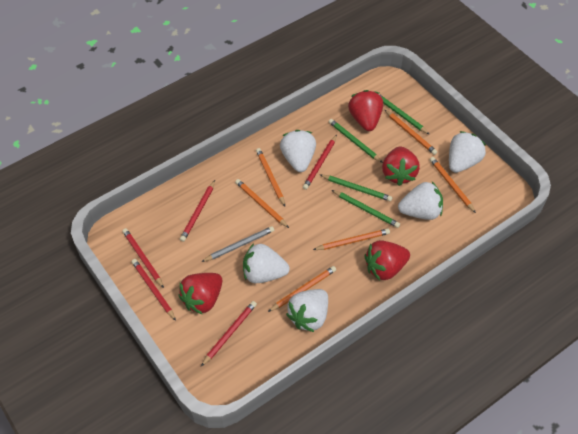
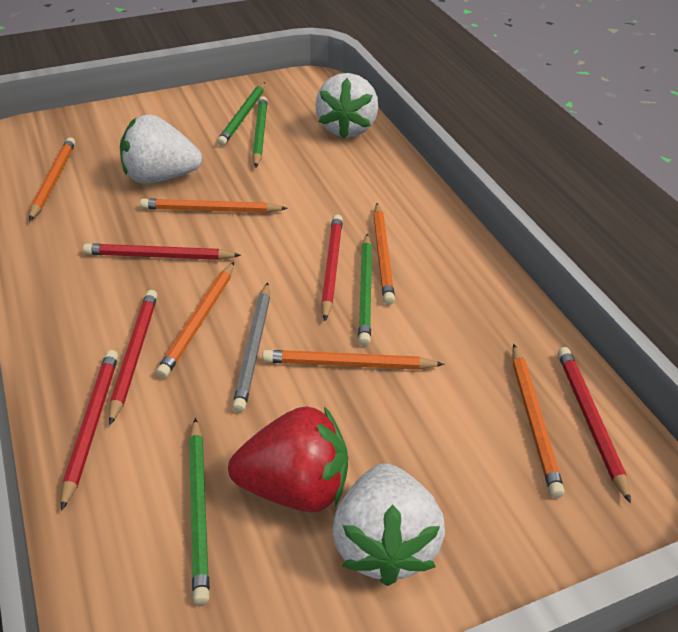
red strawberry: [178,273,222,315] [348,90,383,131] [364,240,410,281] [382,146,420,186] = 4 -> [228,406,348,512] = 1
white strawberry: [243,243,290,283] [280,130,316,172] [286,289,328,332] [398,182,443,220] [449,131,486,173] = 5 -> [120,114,202,184] [315,73,378,139] [333,463,445,586] = 3

